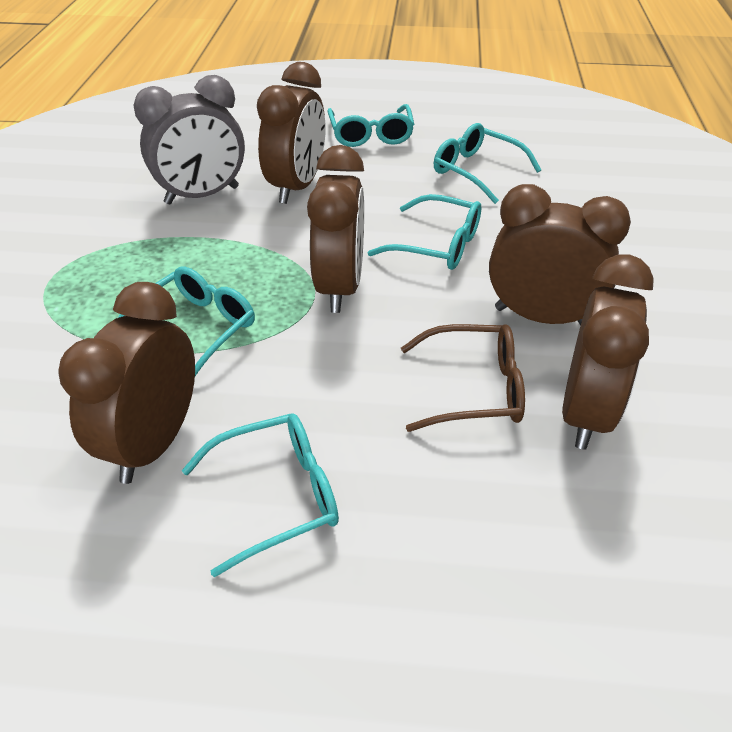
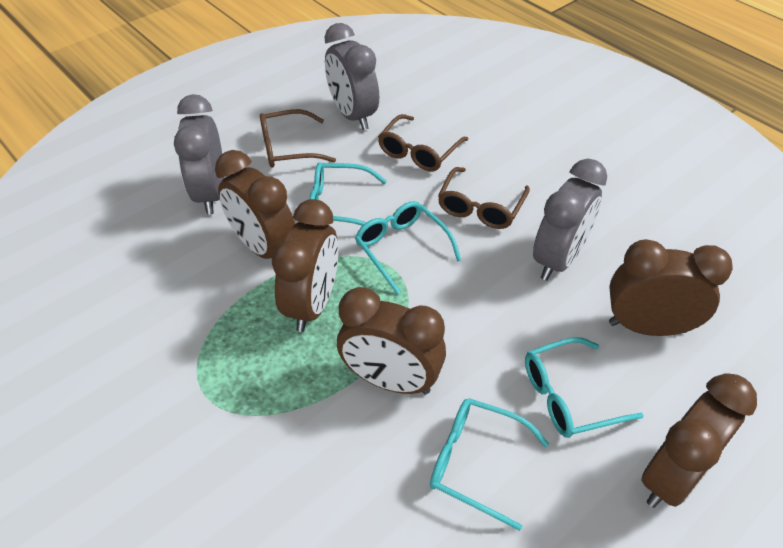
brown glasses: [401,324,525,432] = 1 -> [260,109,336,168] [378,114,468,171] [438,167,530,229] = 3
grey clock: [133,75,245,204] = 1 -> [174,94,224,215] [325,23,379,130] [533,159,607,281] = 3
turquoise glasses: [118,267,255,376] [182,414,339,577] [327,104,414,147] [367,194,482,270] [434,123,541,204] = 5 -> [309,162,387,226] [355,201,461,295] [430,398,549,531] [525,337,644,438] = 4

